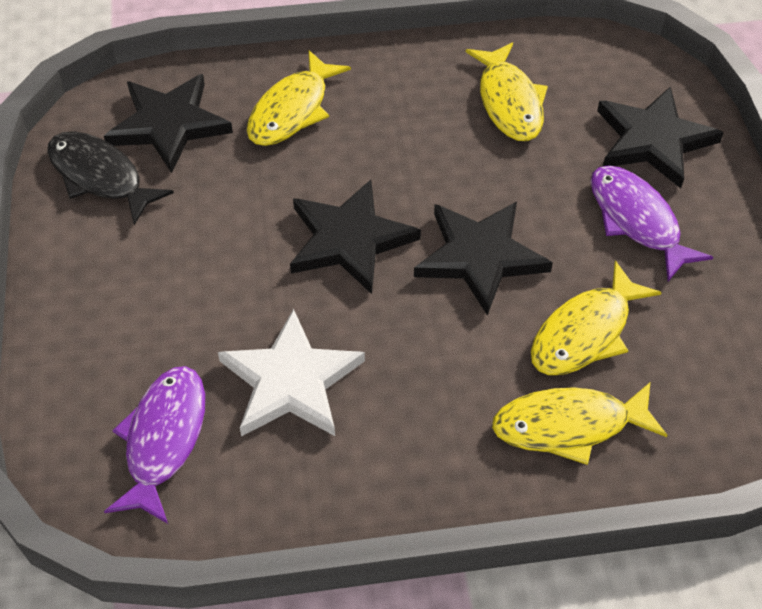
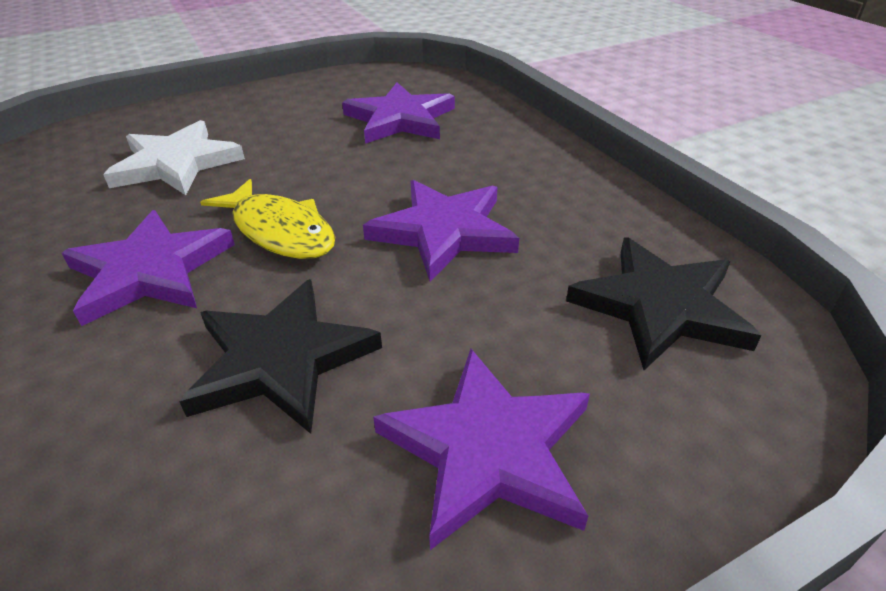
black fish: [47,131,174,225] = 1 -> none = 0
black star: [104,74,233,173] [290,180,421,294] [414,202,553,315] [597,86,724,188] = 4 -> [179,279,382,434] [566,237,762,370] = 2
purple fish: [104,366,205,524] [590,165,713,281] = 2 -> none = 0
purple star: none = 0 -> [62,210,235,326] [342,83,455,144] [363,180,519,281] [373,349,590,550] = 4
yellow fish: [247,50,351,146] [466,42,548,141] [492,383,668,465] [531,261,662,375] = 4 -> [200,179,335,259] = 1

